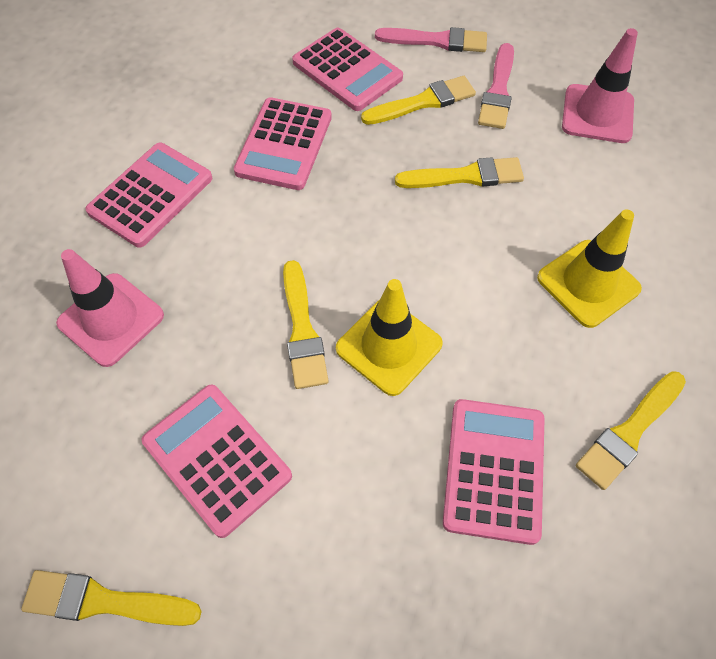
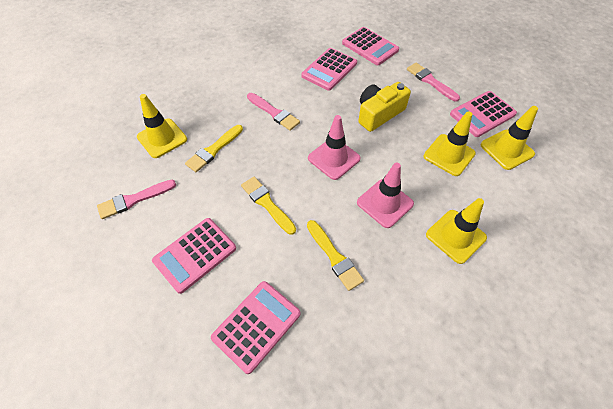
pink brush: [375,27,487,52] [478,43,514,129] = 2 -> [97,180,176,219] [247,93,300,131] [407,63,460,101] = 3
yellow brush: [21,570,202,626] [283,260,328,389] [361,76,476,125] [395,157,524,188] [576,371,686,490] = 5 -> [185,125,243,172] [241,177,296,235] [307,220,364,291] = 3
yellow camera: none = 0 -> [358,82,411,132] = 1
yellow traffic cone: [336,279,443,396] [537,209,642,328] = 2 -> [137,94,187,158] [424,111,476,176] [426,198,487,264] [481,106,538,170] = 4

